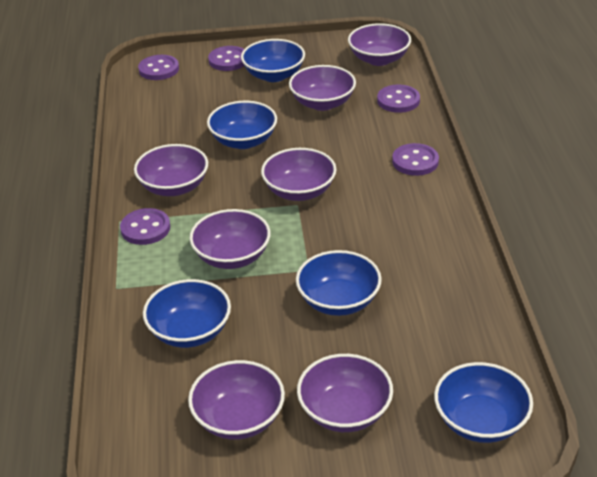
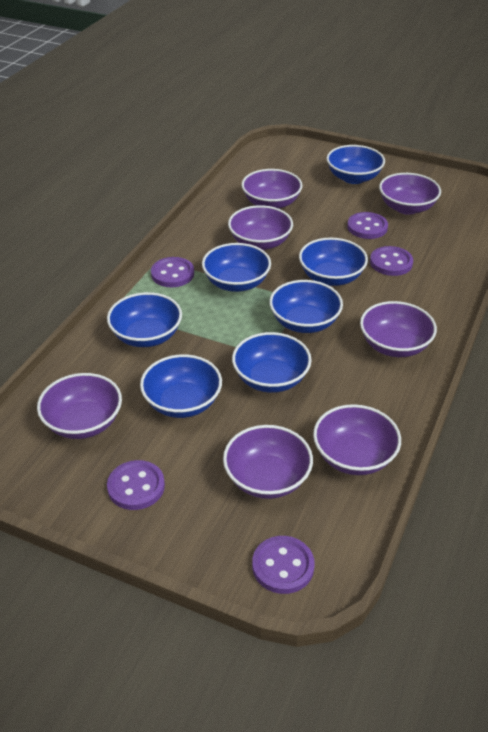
blue bowl: [143,279,231,348] [207,101,277,149] [241,39,305,82] [296,250,382,316] [434,362,533,443] = 5 -> [107,292,182,347] [140,354,222,418] [202,243,271,292] [232,332,312,393] [269,280,343,333] [299,238,368,286] [327,145,385,184] = 7

